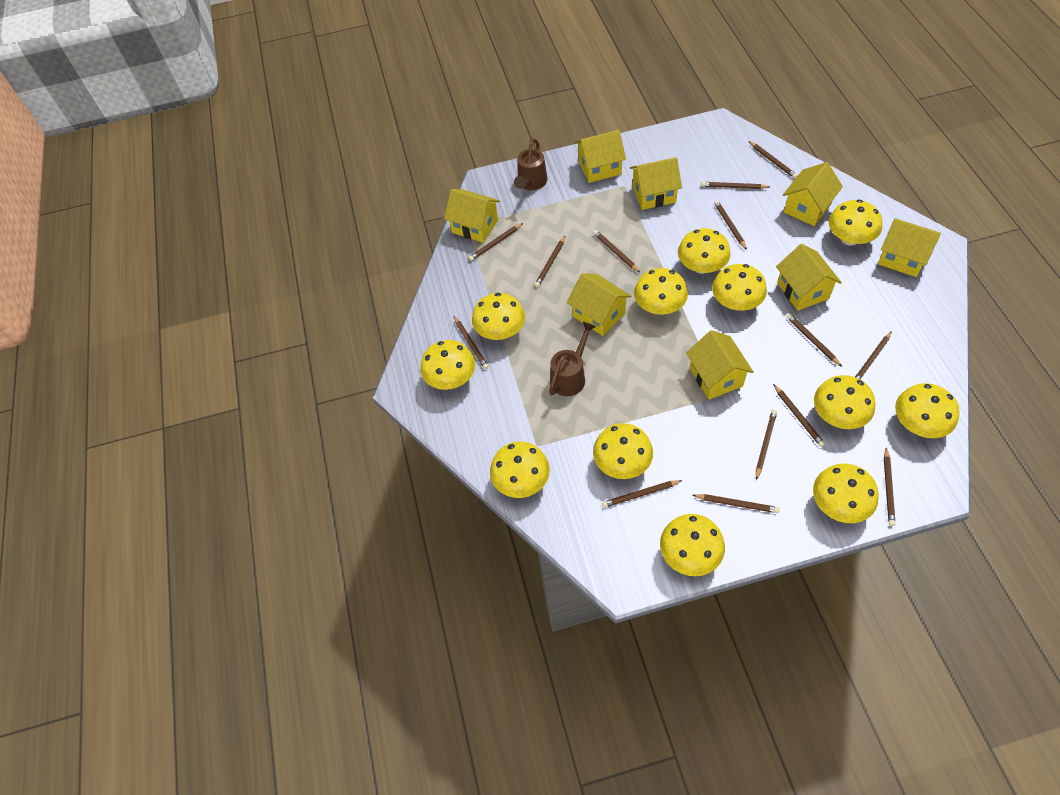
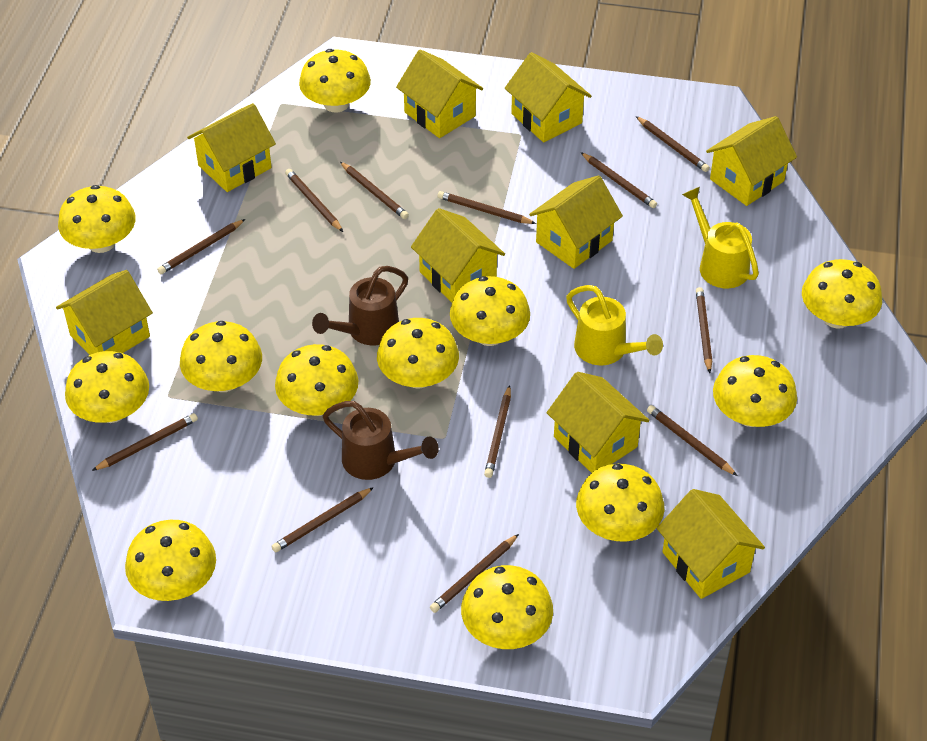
brown pencil: [454,316,489,369] [468,223,523,261] [534,236,565,287] [593,230,640,272] [602,480,682,508] [692,494,780,513] [701,182,769,189] [714,200,747,250] [749,141,798,179] [756,410,777,480] [773,384,825,447] [786,314,842,367] [855,331,892,380] [884,448,895,526] = 14 -> [92,413,198,471] [157,219,245,274] [271,487,374,552] [285,169,343,232] [340,162,409,219] [430,534,519,613] [438,191,536,224] [484,385,511,478] [581,152,657,208] [636,116,710,172] [647,405,738,476] [696,287,712,373] = 12
yellow house: [444,189,500,243] [567,273,631,336] [575,130,626,183] [630,157,682,210] [686,330,754,400] [776,244,842,311] [783,162,843,226] [878,218,941,277] = 8 -> [56,270,153,355] [187,103,276,192] [396,49,483,138] [411,208,505,302] [505,52,591,142] [529,175,623,269] [547,372,650,473] [657,489,765,599] [706,116,797,206] = 9
yellow watering can: none = 0 -> [566,285,663,365] [682,187,759,288] = 2

